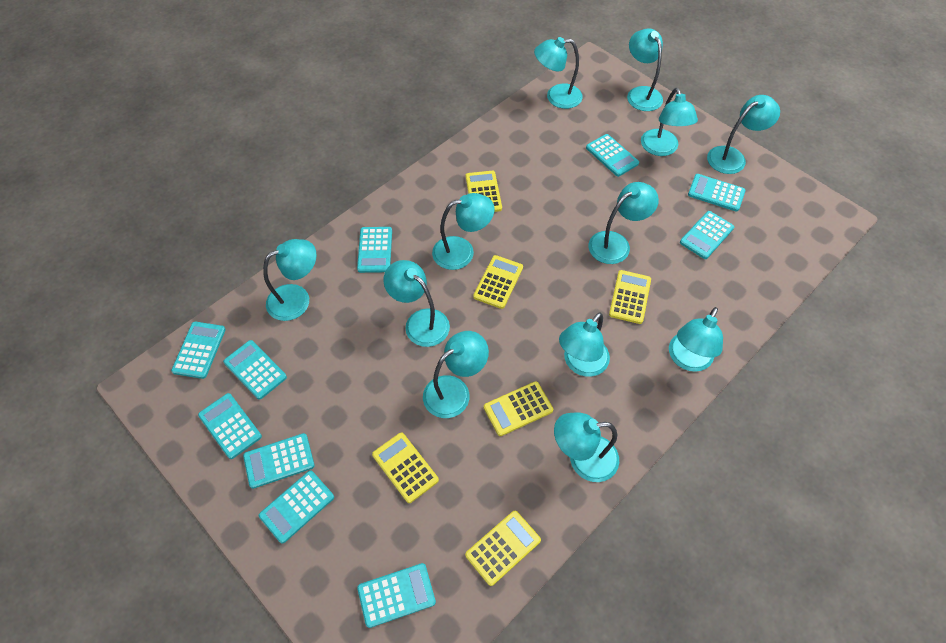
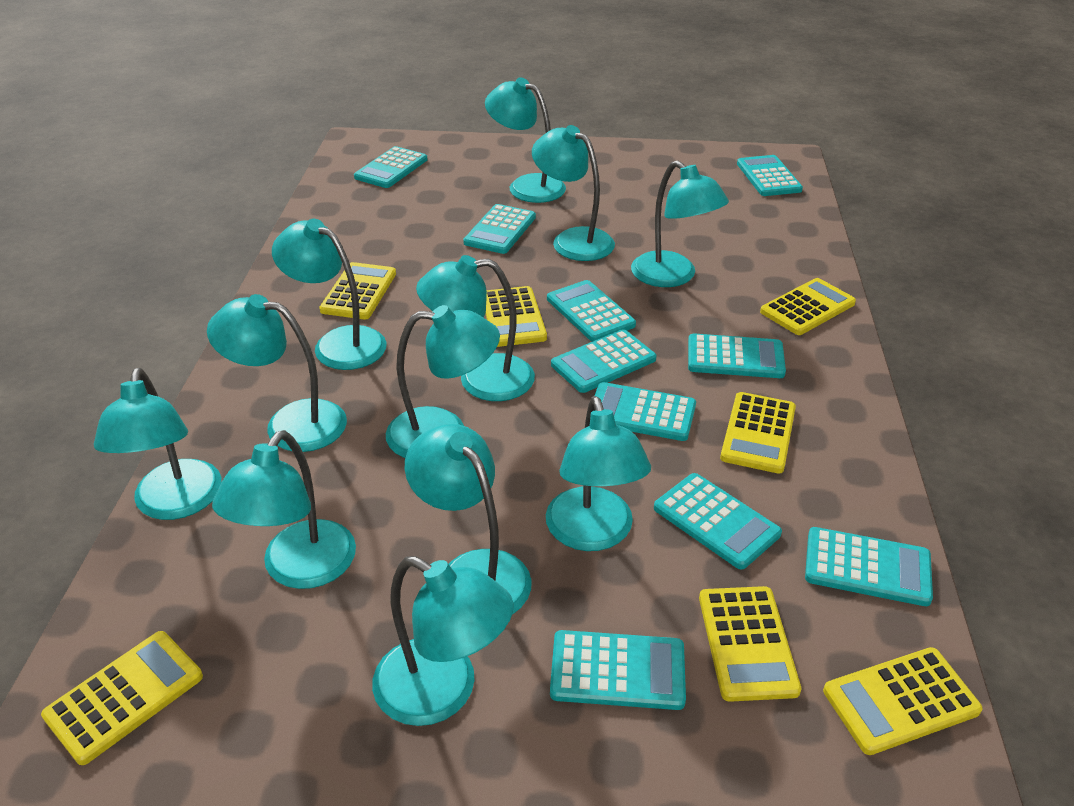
yellow calculator: [372,433,439,503] [465,511,541,586] [466,171,502,212] [473,255,523,309] [484,381,553,436] [609,270,651,324] = 6 -> [41,631,203,765] [319,262,396,320] [486,286,547,347] [699,586,801,702] [720,392,796,474] [760,278,856,335] [823,647,983,755] = 7

